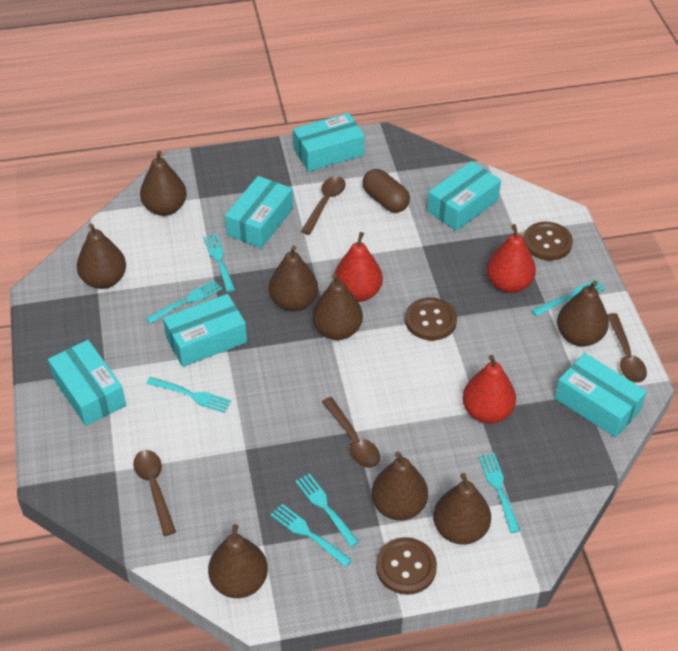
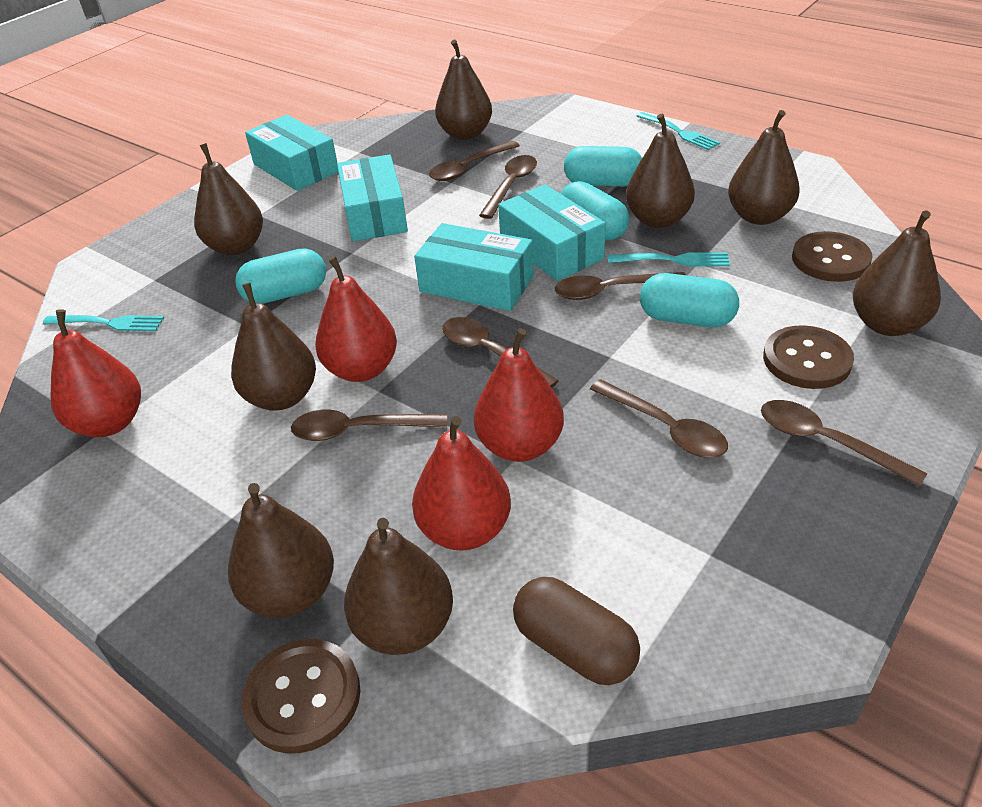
brown spoon: [133,450,176,536] [301,176,346,235] [322,397,380,468] [607,313,647,383] = 4 -> [291,410,447,441] [429,141,520,181] [442,317,559,388] [479,155,537,219] [555,272,686,300] [590,379,728,458] [761,400,927,487] = 7
red pear: [334,232,383,302] [462,355,516,424] [487,224,536,293] = 3 -> [51,309,141,437] [315,256,397,382] [412,416,511,551] [474,328,564,462] = 4
turquoise box: [48,340,126,426] [163,294,247,367] [225,176,293,248] [293,113,365,172] [427,161,501,231] [555,353,647,438] = 6 -> [245,115,338,191] [337,154,408,241] [414,223,534,311] [498,184,606,281] = 4
turquoise capsule: none = 0 -> [235,248,326,304] [560,181,629,240] [564,146,642,187] [640,273,739,327] = 4
turquoise fork: [146,280,222,324] [146,377,231,413] [203,234,235,292] [271,504,352,567] [295,473,359,547] [479,453,520,533] [531,279,606,316] = 7 -> [43,315,164,331] [608,252,730,267] [637,112,720,150] = 3

